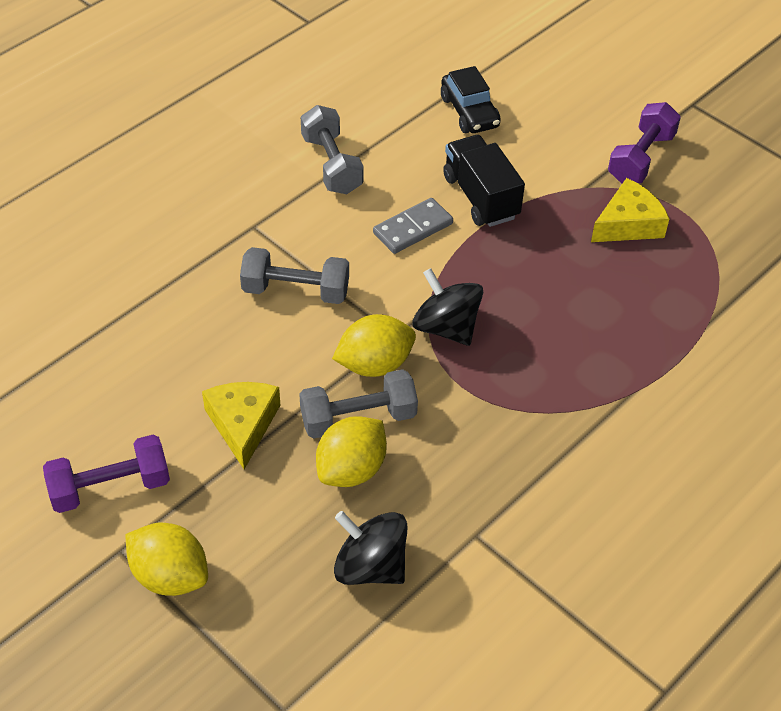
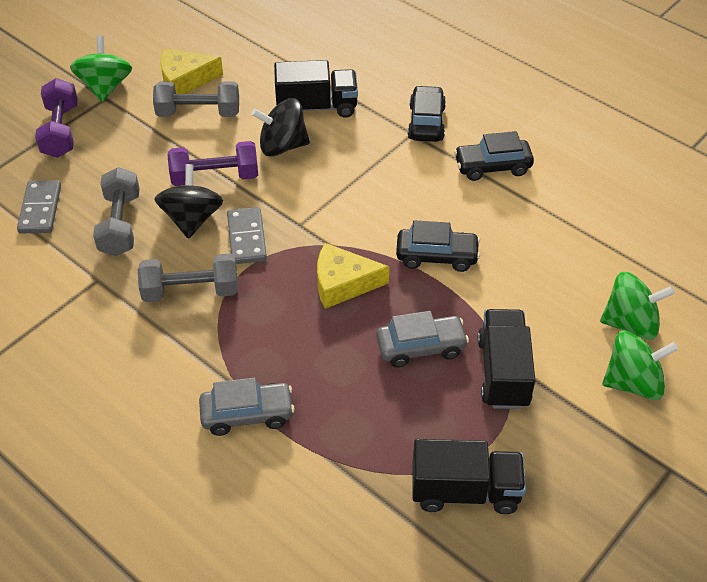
black car: [441,66,501,133] = 1 -> [396,220,480,272] [407,85,446,142] [454,131,534,181] = 3
black truck: [443,135,525,227] = 1 -> [274,60,358,118] [412,439,526,514] [478,309,535,409] = 3
green spinning top: none = 0 -> [70,35,132,102] [600,272,675,340] [602,331,679,400] = 3
grey car: none = 0 -> [199,378,295,436] [376,311,469,368] = 2
grey domino: [373,198,453,254] = 1 -> [17,180,61,233] [227,207,267,264] = 2
yellow lemon: [126,523,208,596] [316,416,387,487] [332,314,416,377] = 3 -> none = 0

